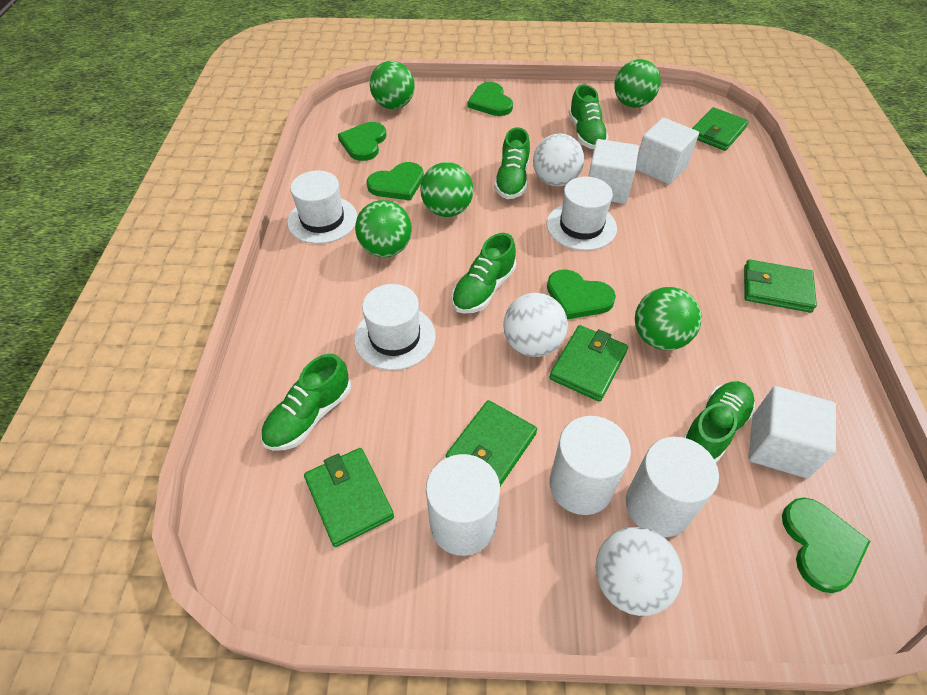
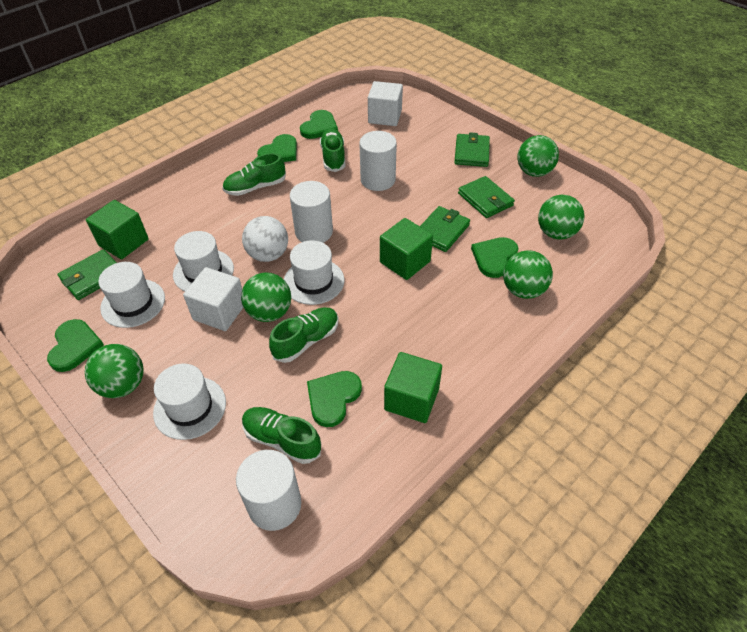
green cube: none = 0 -> [86,200,149,259] [380,218,433,280] [384,352,442,423] = 3
green shoe: [261,354,351,451] [452,233,516,314] [494,127,530,199] [568,84,609,149] [683,381,755,463] = 5 -> [222,153,286,196] [242,407,321,464] [269,307,339,363] [320,128,346,172] = 4
green wallet: [304,448,394,547] [446,400,537,486] [549,325,628,402] [692,107,749,151] [744,259,817,313] = 5 -> [57,249,117,300] [420,206,470,252] [454,132,490,167] [458,176,515,218] = 4
white ball: [503,293,568,357] [533,133,584,187] [596,527,683,616] = 3 -> [242,216,288,262] = 1
white cube: [588,139,639,204] [636,118,699,184] [748,386,836,478] = 3 -> [183,267,244,331] [368,81,403,126] = 2
white hat: [287,170,357,244] [354,284,436,370] [547,177,617,251] = 3 -> [98,262,165,328] [153,364,226,440] [173,231,234,291] [284,240,344,305] = 4

